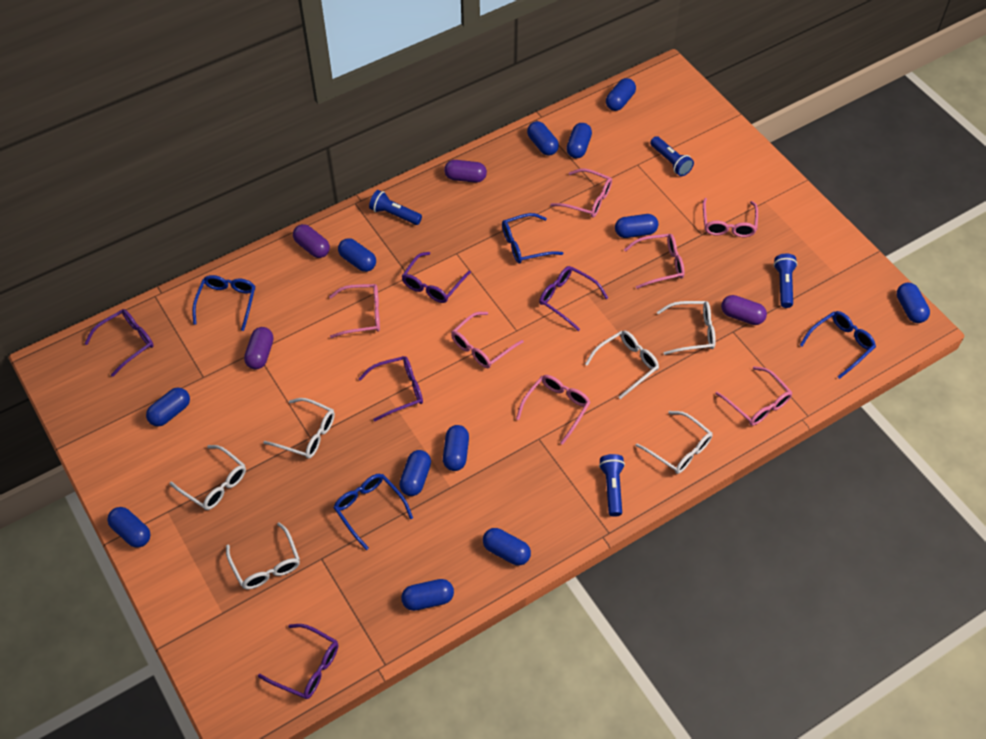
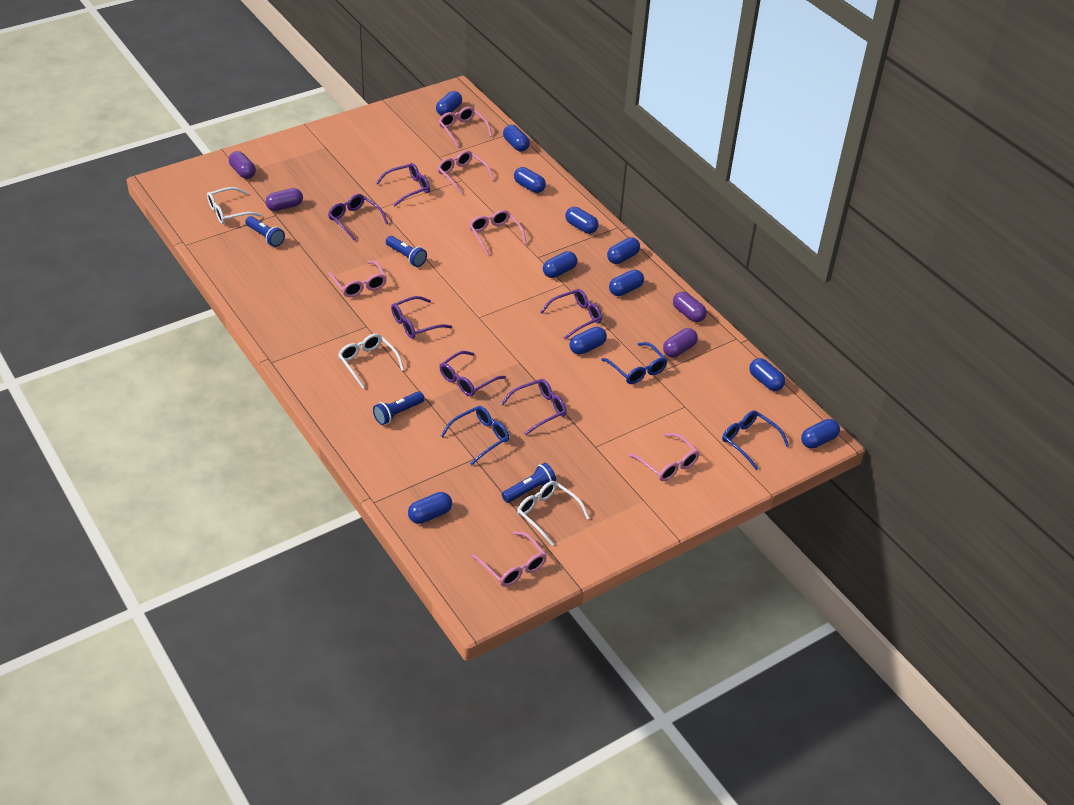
blue capsule: [107,507,151,548] [146,387,190,426] [338,238,376,272] [399,450,431,496] [401,579,454,611] [443,425,469,471] [483,528,531,565] [527,121,559,156] [566,123,592,158] [606,78,636,111] [615,214,658,238] [897,282,930,323] = 12 -> [408,492,452,524] [436,91,462,116] [503,125,530,151] [514,167,546,193] [543,251,577,278] [565,207,599,234] [569,327,607,355] [607,237,640,264] [609,270,644,296] [749,358,785,391] [801,419,840,449] = 11
blue glasses: [192,275,255,331] [333,474,413,550] [502,213,563,264] [800,311,876,379] = 4 -> [441,406,509,466] [601,342,668,384] [722,410,789,470] = 3
pink glasses: [329,284,380,338] [451,312,524,368] [516,375,591,445] [550,169,612,218] [624,234,685,289] [703,198,758,237] [715,366,793,426] = 7 -> [328,260,387,297] [438,150,494,194] [439,106,492,147] [469,210,527,256] [472,531,547,587] [628,433,700,481] = 6
purple glasses: [84,309,154,377] [258,624,338,699] [358,356,423,422] [402,252,471,303] [539,266,608,331] = 5 -> [328,194,388,241] [376,163,430,206] [391,296,452,339] [440,351,506,396] [501,379,567,435] [540,289,602,340] = 6
white glasses: [170,445,246,510] [226,522,300,589] [263,398,335,459] [585,330,659,399] [636,411,713,474] [657,301,716,355] = 6 -> [207,187,262,224] [338,334,404,389] [517,481,589,546] = 3

